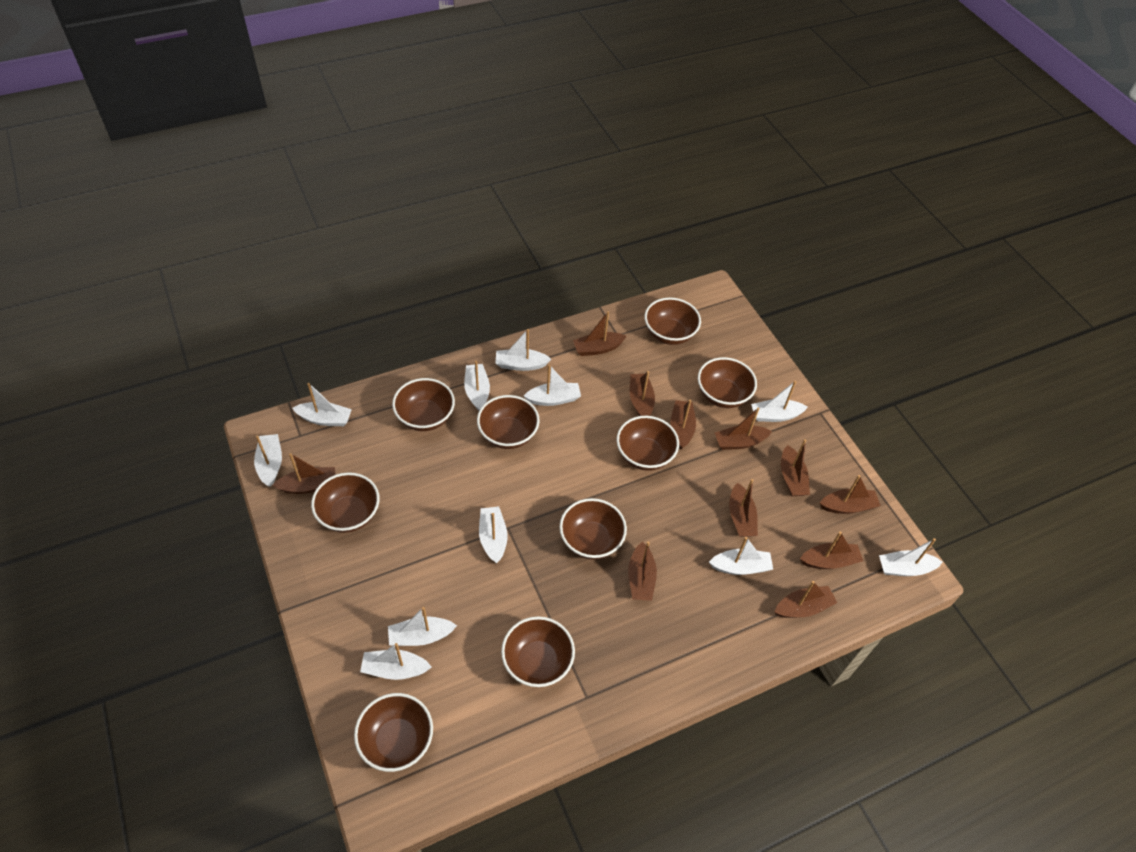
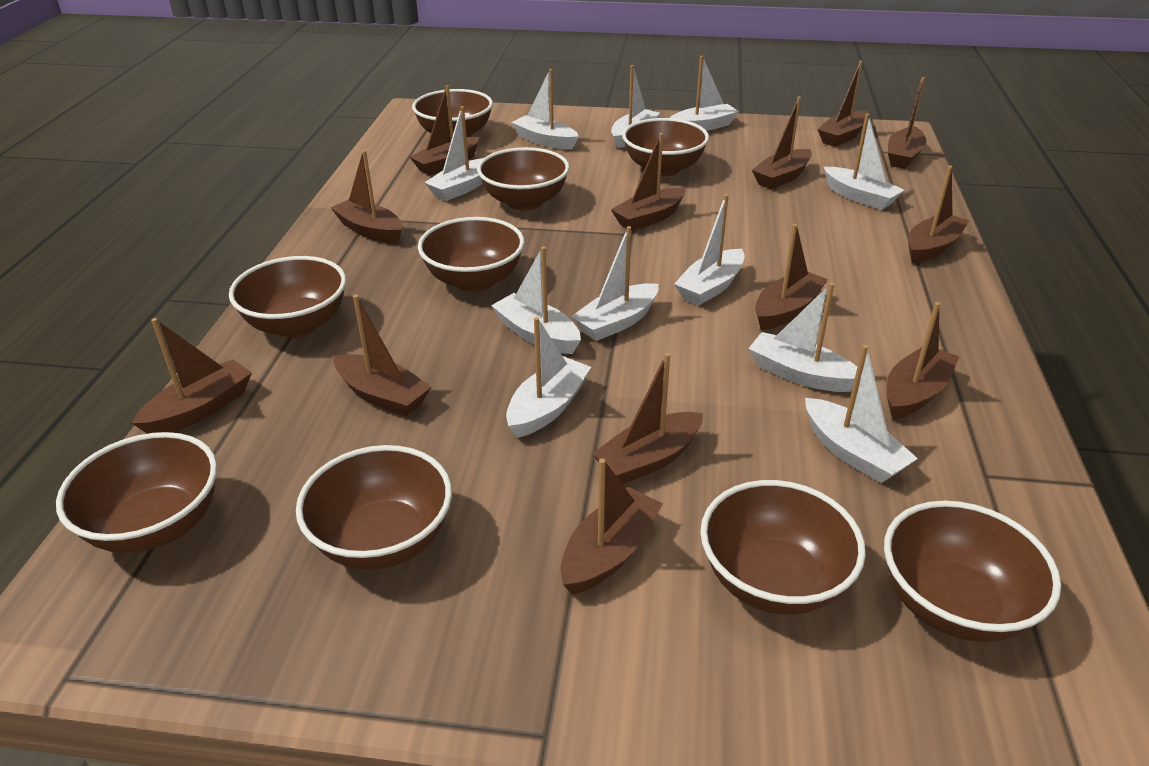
brown boat: [272,453,336,494] [573,311,627,356] [628,541,657,601] [630,371,655,416] [671,400,696,449] [715,407,772,450] [729,479,758,537] [775,581,837,618] [781,439,810,496] [800,531,863,569] [820,475,880,514] = 11 -> [132,318,252,434] [331,150,402,243] [333,294,431,416] [410,85,479,176] [560,458,663,595] [592,353,703,484] [611,133,685,231] [752,97,812,189] [755,224,828,330] [817,60,868,147] [886,302,959,419] [888,77,927,169] [908,165,969,263] = 13

